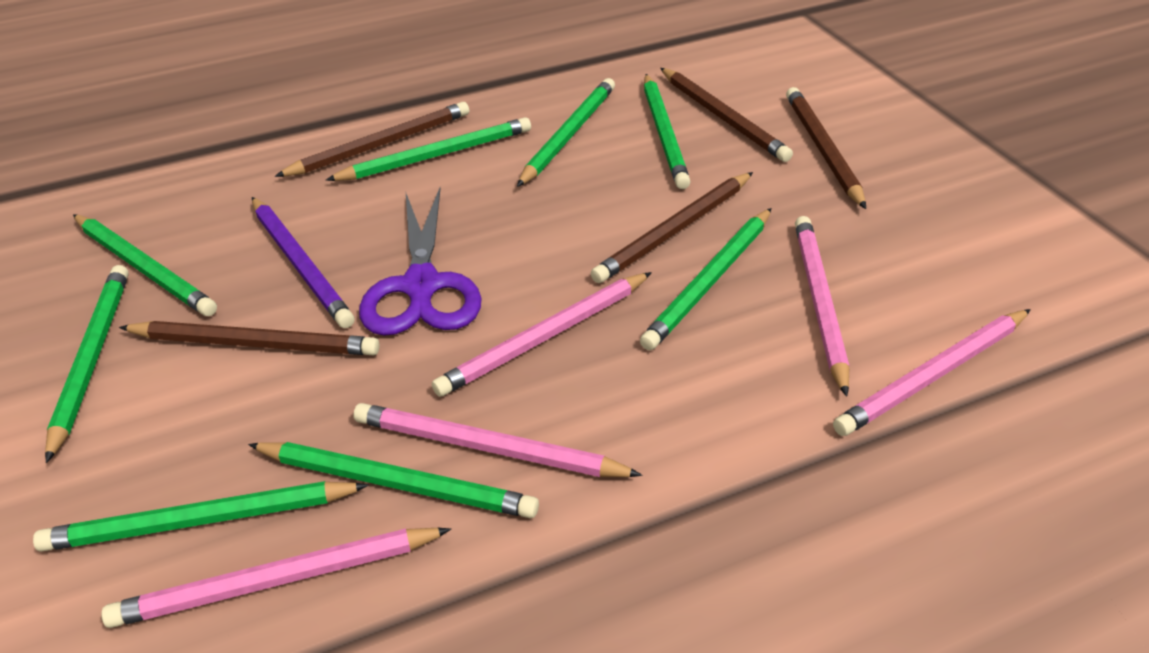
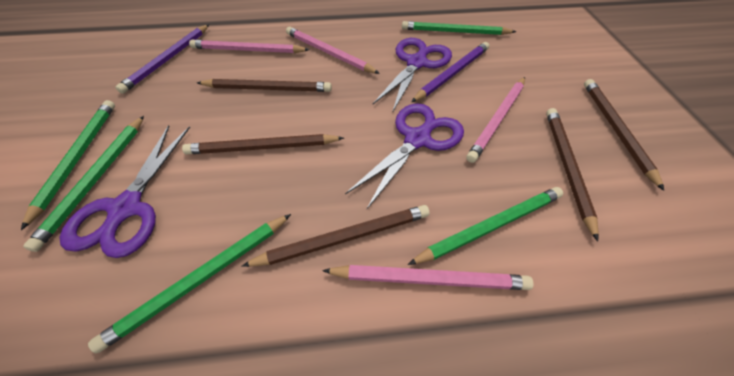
green pencil: [33,481,369,552] [45,265,129,463] [73,214,217,316] [248,442,539,518] [326,117,531,181] [517,78,615,187] [640,208,771,350] [644,74,690,189] = 8 -> [21,100,115,230] [23,116,144,252] [88,214,291,353] [402,21,516,35] [408,187,563,265] = 5
pink pencil: [101,528,451,628] [353,403,642,477] [432,272,652,397] [795,216,849,397] [833,309,1031,436] = 5 -> [189,40,310,53] [286,27,380,74] [322,265,534,290] [466,77,525,163] = 4
purple pencil: [252,197,355,328] = 1 -> [115,24,209,94] [411,42,489,102] = 2
purple scissors: [359,188,482,336] = 1 -> [59,125,190,258] [345,103,464,210] [373,38,452,113] = 3

